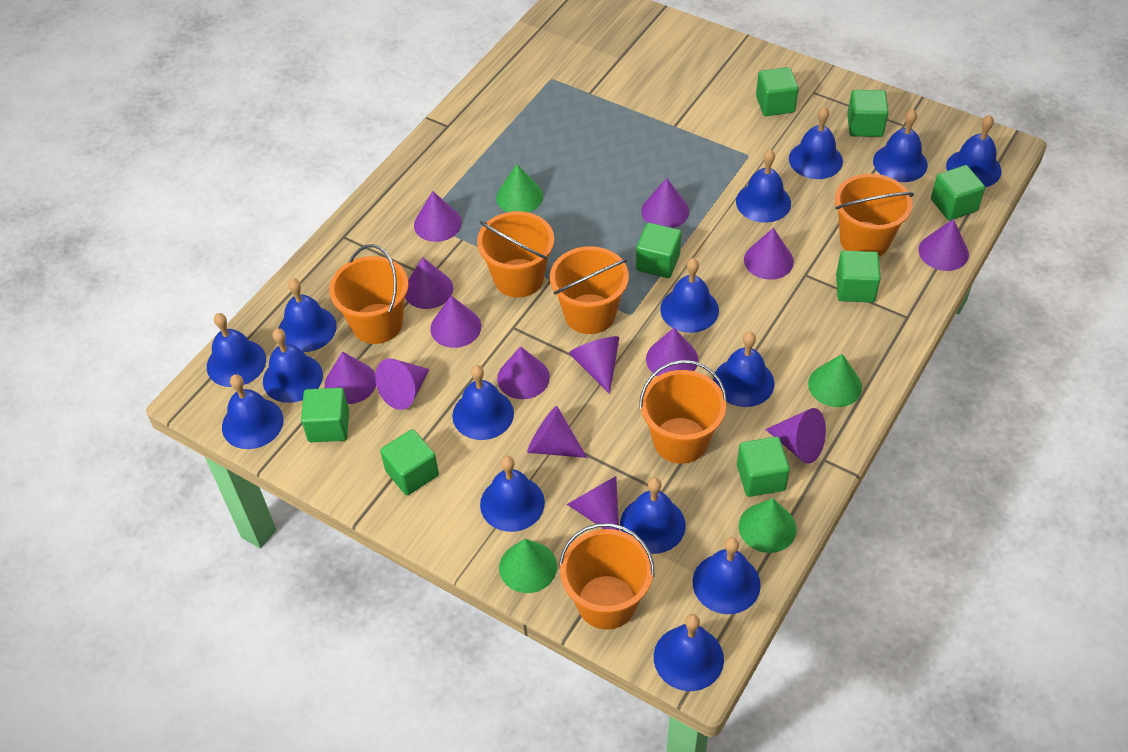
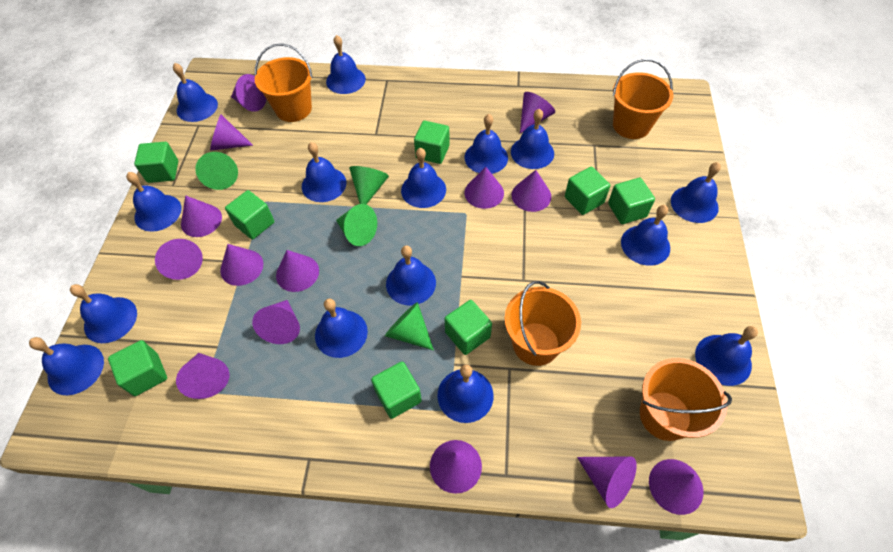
orange bucket: [329,244,409,344] [477,211,554,298] [550,246,629,334] [559,523,655,630] [639,360,727,464] [835,173,914,256] = 6 -> [255,43,313,122] [505,281,581,366] [613,59,673,139] [640,358,732,441] = 4

